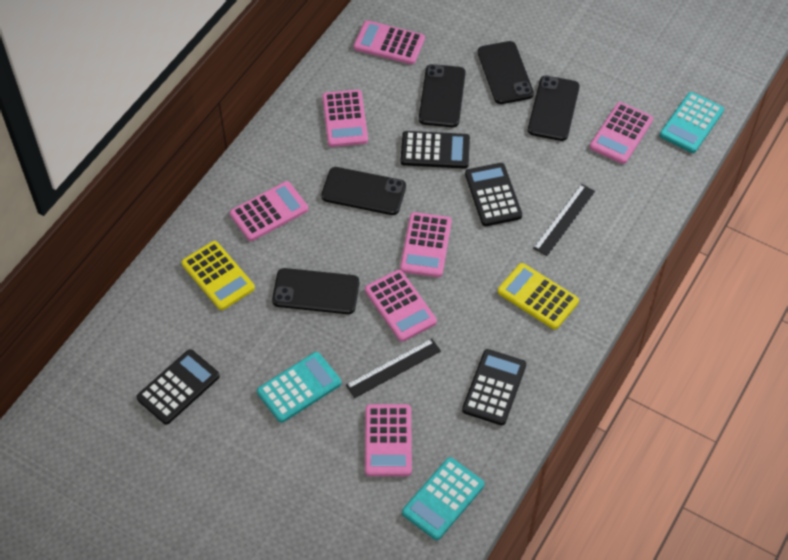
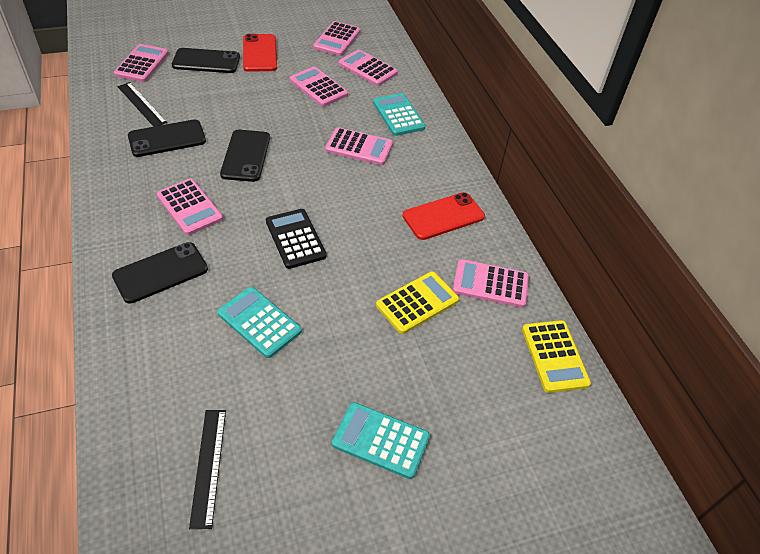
black calculator: [137,349,220,425] [401,131,470,169] [462,349,526,425] [465,163,522,226] = 4 -> [266,209,326,269] = 1
black phone: [272,268,359,314] [321,167,406,215] [419,64,465,127] [478,41,534,104] [528,76,580,141] = 5 -> [112,242,208,304] [128,120,206,157] [172,48,240,73] [220,130,270,182] = 4
red phone: none = 0 -> [243,34,277,72] [403,192,485,240] = 2

